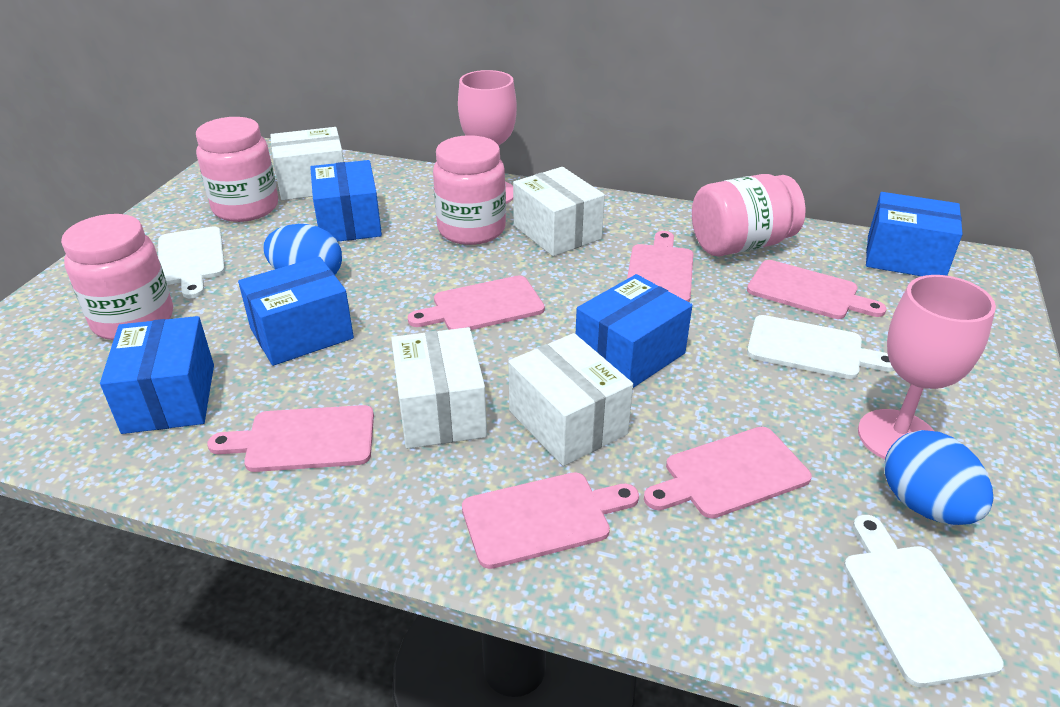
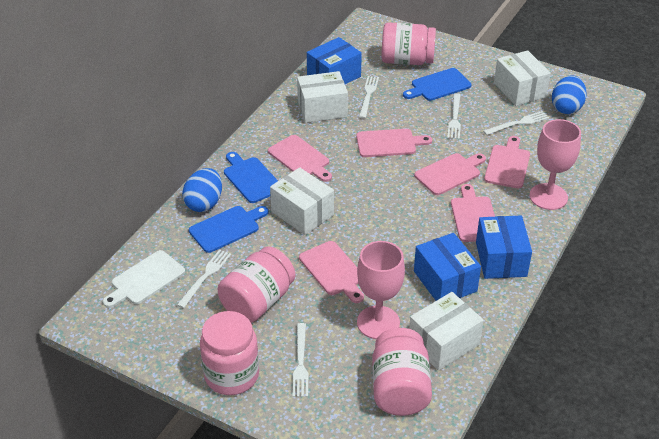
blue box: [100,316,214,434] [238,257,354,366] [310,160,382,242] [576,274,692,388] [866,192,963,276] = 5 -> [307,37,362,84] [414,233,481,301] [476,216,532,279] = 3
blue cutting board: none = 0 -> [189,206,269,253] [224,152,278,203] [403,68,471,101] = 3
white cutting board: [158,226,225,298] [747,315,895,379] [844,515,1004,687] = 3 -> [103,250,185,308] = 1
white fork: none = 0 -> [177,249,231,308] [293,323,309,397] [359,76,379,119] [447,93,461,139] [483,111,549,135] = 5

